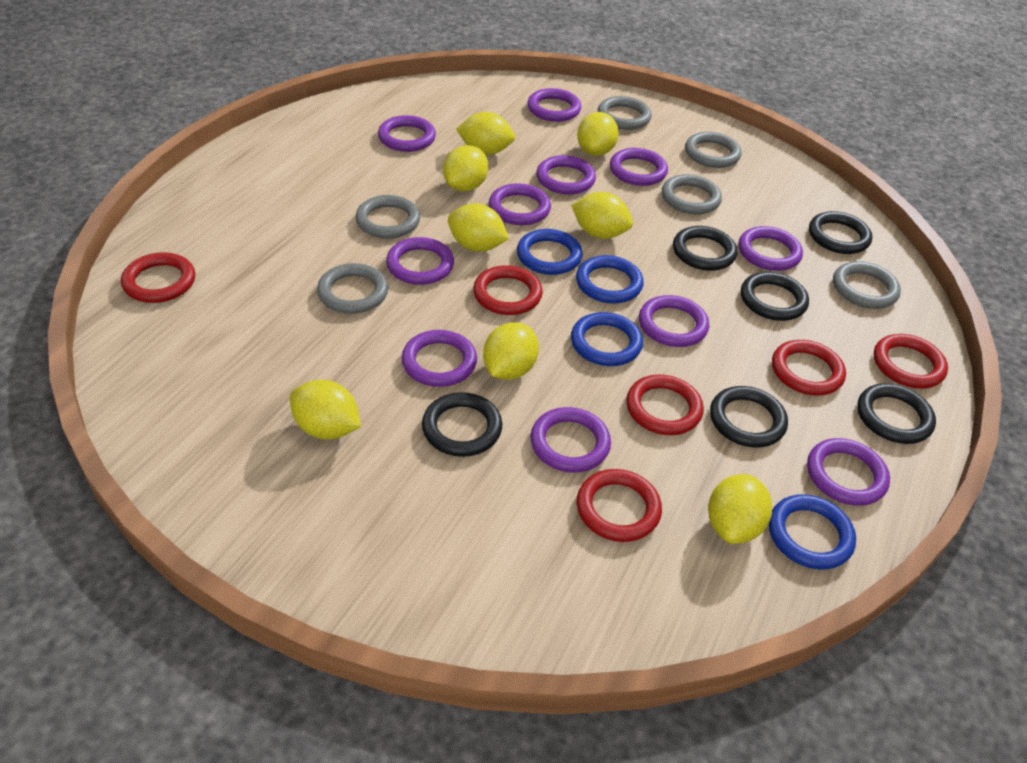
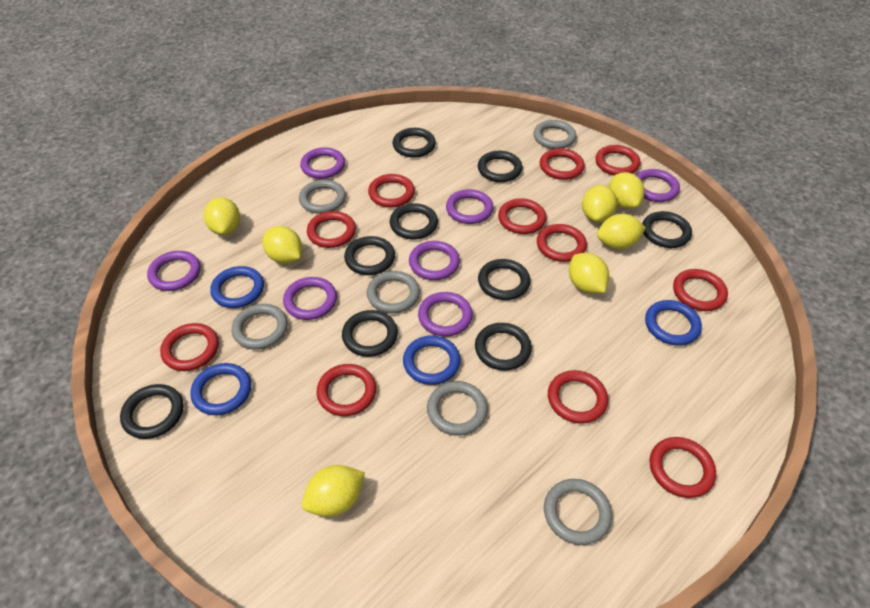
black ring: [422,392,502,457] [673,226,737,271] [710,386,788,448] [741,272,809,321] [809,211,872,254] [857,383,936,444] = 6 -> [120,384,184,439] [342,310,398,357] [344,236,395,275] [390,203,438,239] [393,128,436,158] [475,323,532,371] [478,151,523,182] [478,259,530,300] [642,211,692,248] = 9
purple ring: [378,115,436,152] [386,237,454,285] [402,330,477,387] [489,183,551,225] [527,88,581,122] [531,407,611,473] [536,155,596,194] [610,148,668,186] [639,295,709,347] [738,226,803,271] [807,438,890,506] = 11 -> [147,251,201,291] [283,277,337,320] [300,147,345,179] [409,241,460,280] [418,292,473,336] [446,189,493,224] [636,169,680,202] = 7
red ring: [121,252,195,303] [473,265,543,315] [577,469,662,542] [626,374,704,435] [772,340,846,396] [874,334,948,389] = 6 -> [160,323,219,371] [307,211,356,248] [316,364,376,416] [368,174,415,208] [498,198,546,234] [537,224,587,262] [540,148,585,180] [548,370,608,424] [595,145,641,176] [650,437,716,498] [673,269,728,311] = 11
yellow lemon: [290,380,361,439] [443,145,488,192] [448,203,509,252] [456,112,515,155] [483,322,539,380] [571,192,633,239] [577,112,619,156] [708,474,772,544] = 8 -> [204,197,240,235] [262,226,302,264] [302,465,365,517] [569,253,609,294] [582,185,617,222] [597,214,646,250] [609,172,645,209] = 7

